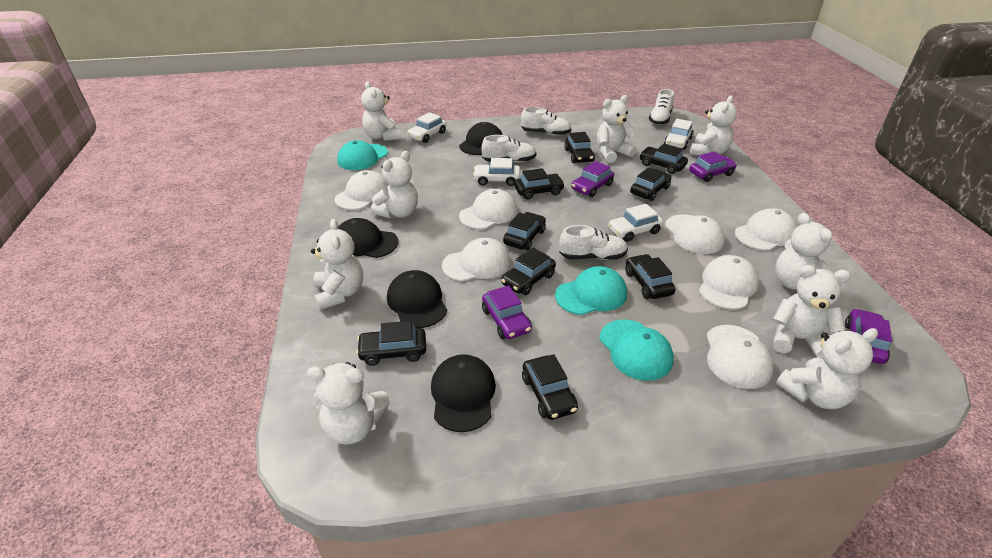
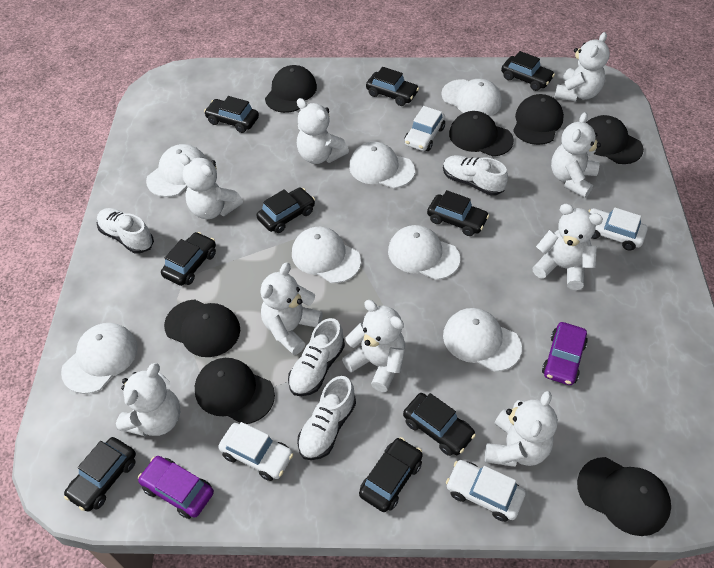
black cap: [338,218,398,258] [387,270,447,328] [431,354,496,432] [459,122,502,155] = 4 -> [164,299,240,357] [195,358,275,424] [265,65,317,113] [449,111,514,156] [513,94,564,145] [577,457,671,536] [586,115,644,164] = 7
purple car: [482,285,532,339] [571,161,614,197] [689,151,737,182] [845,309,892,364] = 4 -> [138,456,214,519] [542,322,588,385] = 2
turquoise cap: [337,140,388,170] [555,266,627,315] [600,320,674,381] = 3 -> none = 0

